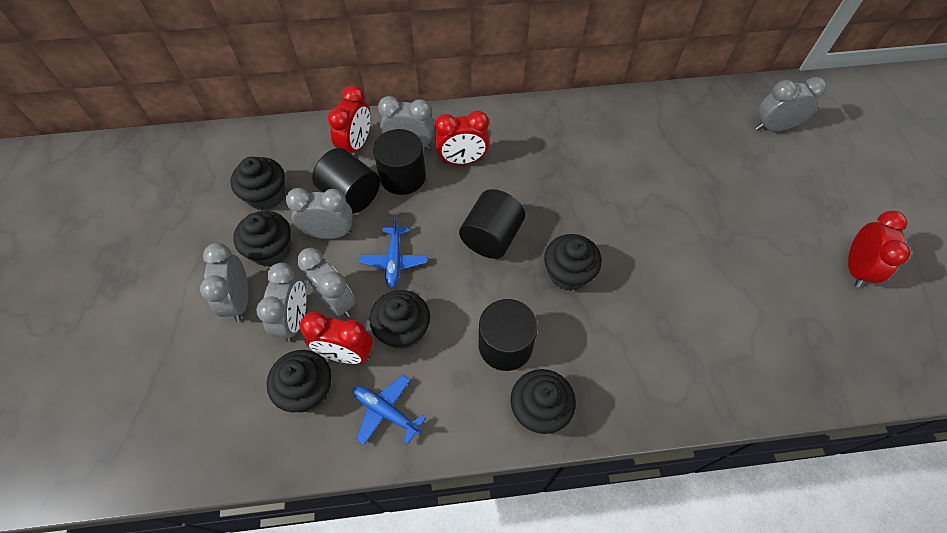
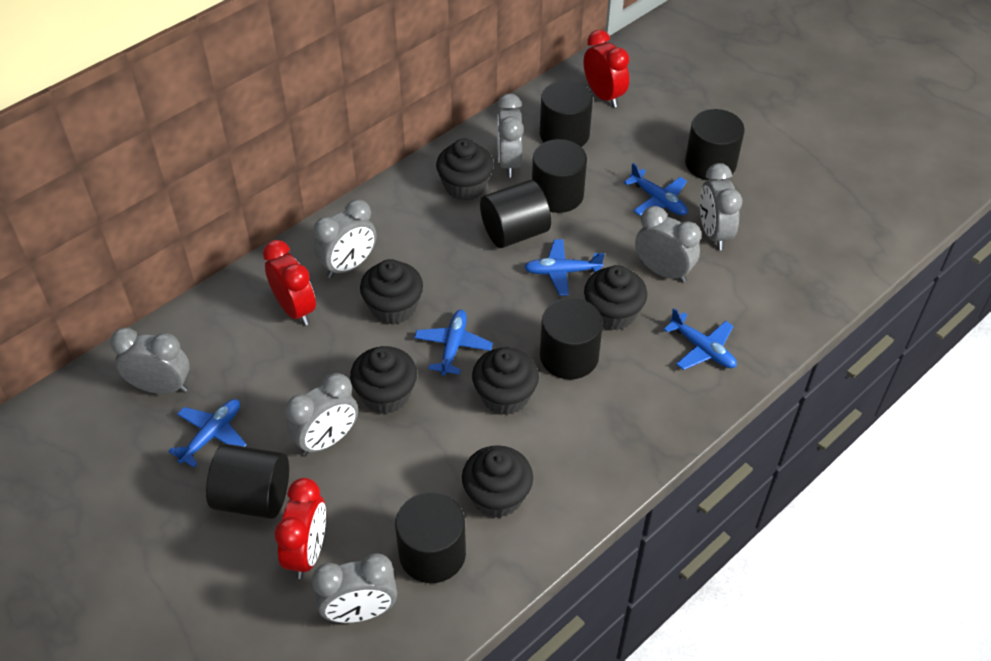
black cylinder: [312,148,380,214] [373,129,426,195] [459,189,525,259] [479,299,538,371] = 4 -> [206,444,289,519] [395,492,466,583] [480,180,551,248] [532,139,587,213] [540,81,593,147] [540,298,603,379] [685,109,745,180] = 7
blue plane: [353,375,426,445] [359,218,428,288] = 2 -> [168,399,247,467] [414,310,493,376] [524,239,605,296] [624,163,688,216] [663,308,737,370] = 5
grey clock: [200,243,249,322] [256,263,306,342] [286,188,353,239] [297,248,355,317] [378,96,434,149] [756,77,827,131] = 6 -> [110,328,190,394] [285,373,358,456] [312,553,397,623] [313,199,376,278] [497,93,524,178] [635,206,701,283] [700,163,742,250] = 7
red clock: [300,312,373,364] [328,86,370,153] [435,110,490,165] [848,211,911,288] = 4 -> [263,240,316,325] [275,478,326,579] [584,30,629,108] = 3

